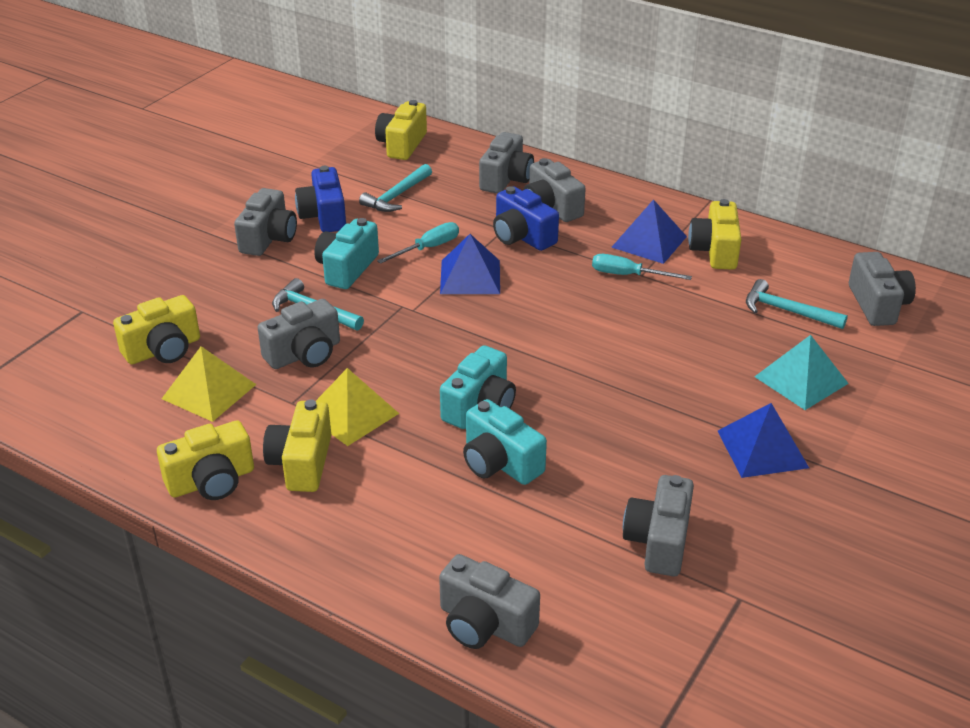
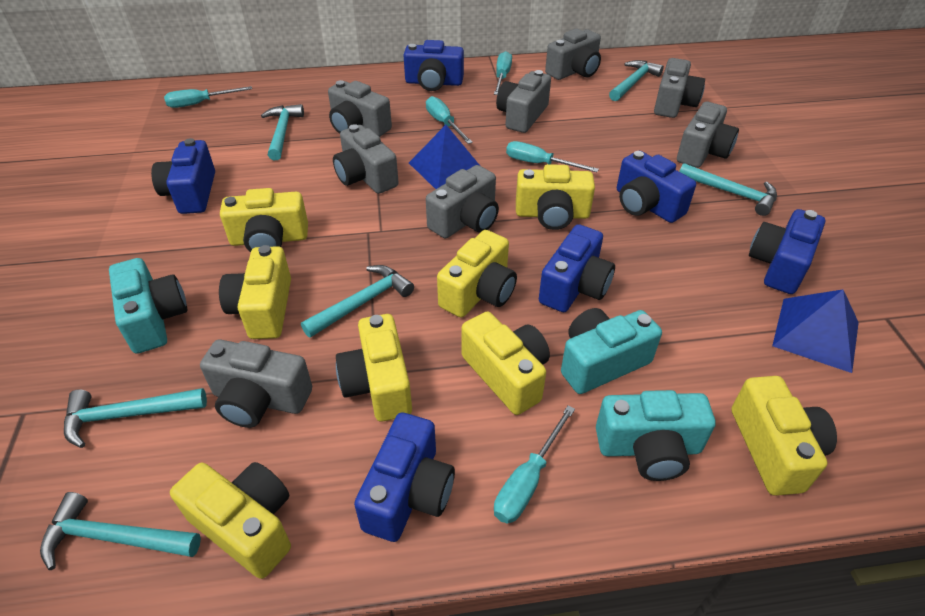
blue camera: [295,166,346,232] [493,186,559,251] = 2 -> [151,138,215,214] [354,413,455,542] [403,40,464,91] [539,224,615,312] [617,151,696,223] [749,209,825,294] = 6
blue pyramid: [440,234,500,294] [611,199,687,264] [718,403,809,478] = 3 -> [409,125,479,189] [772,289,859,373] = 2
grey camera: [234,188,297,256] [258,299,340,369] [439,554,540,649] [479,132,534,194] [523,158,586,222] [623,475,694,576] [849,252,916,326] = 7 -> [200,340,312,428] [328,80,392,137] [333,124,399,194] [426,165,499,238] [496,70,551,133] [545,29,601,80] [654,58,705,118] [677,102,739,168] = 8
turquoise hammer: [272,278,364,330] [359,164,432,212] [746,279,848,329] = 3 -> [40,492,201,570] [64,388,207,448] [261,104,304,160] [301,265,414,338] [609,60,664,101] [679,163,777,216] = 6
turquoise pyramid: [754,335,849,410] = 1 -> none = 0
turquoise screwdriver: [377,222,459,264] [592,254,692,280] = 2 -> [164,86,252,108] [426,96,473,144] [494,51,512,95] [494,405,575,524] [506,141,599,172] = 5
yellow camera: [113,295,200,364] [157,420,254,500] [263,399,331,492] [375,100,427,160] [688,199,742,270] = 5 -> [170,462,291,579] [219,245,291,339] [220,188,308,252] [336,314,412,422] [437,230,517,318] [462,312,550,415] [516,164,595,230] [731,376,837,496] = 8
yellow pyramid: [162,346,256,422] [316,368,399,446] = 2 -> none = 0

